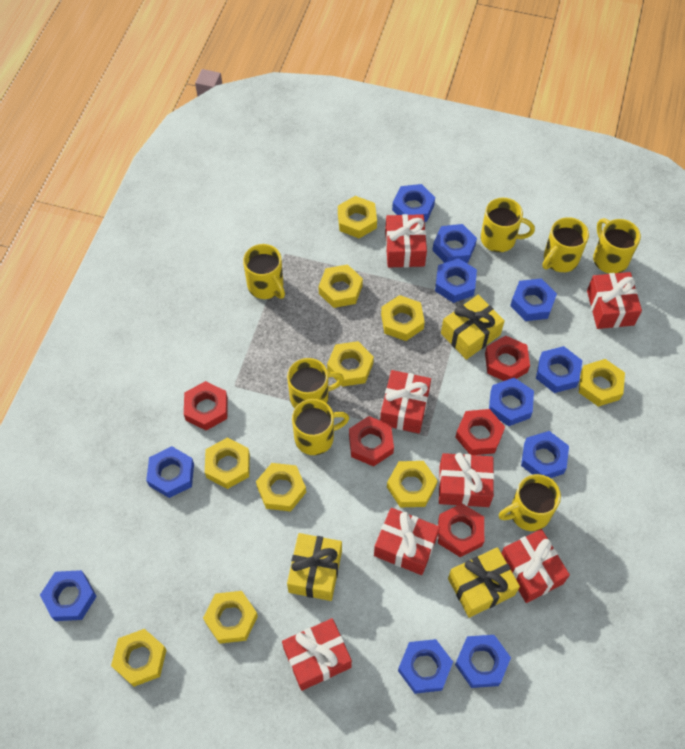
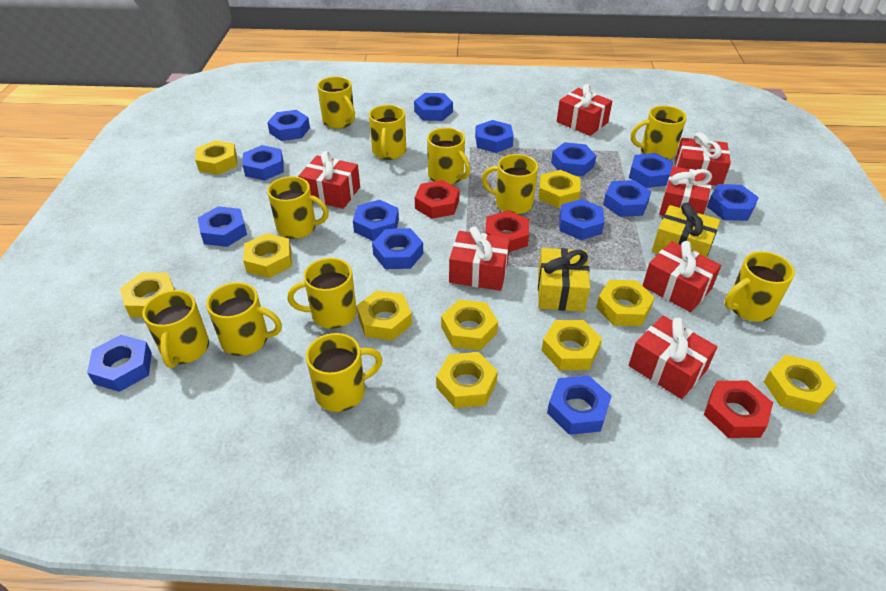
blue nut: [40,570,97,621] [146,446,194,498] [392,184,435,222] [398,639,453,694] [432,224,477,263] [435,258,477,303] [455,635,511,688] [489,378,534,426] [510,278,557,321] [521,431,569,478] [536,346,583,393] = 11 -> [87,335,152,392] [198,206,247,247] [242,145,284,181] [267,110,310,141] [353,200,399,241] [372,228,423,269] [414,93,453,121] [475,120,514,153] [547,375,612,435] [551,142,596,176] [559,199,605,240] [603,180,651,217] [629,153,673,188] [707,184,759,221] = 14
red nut: [184,381,228,431] [349,416,394,467] [438,503,484,557] [455,409,505,455] [485,336,530,381] = 5 -> [415,180,460,219] [485,210,529,252] [704,381,773,438] = 3
yellow gift: [287,533,342,601] [441,295,505,360] [448,547,520,618] = 3 -> [538,248,590,312] [652,203,720,258] = 2
yellow mug: [243,244,285,299] [287,358,344,408] [292,399,349,455] [481,198,535,252] [499,474,561,531] [542,217,589,272] [593,218,641,273] = 7 -> [142,290,209,368] [206,282,282,356] [267,176,329,239] [287,258,357,329] [306,333,382,412] [317,76,355,129] [369,105,406,160] [427,128,470,185] [481,154,538,214] [631,106,687,160] [725,251,795,322] = 11

